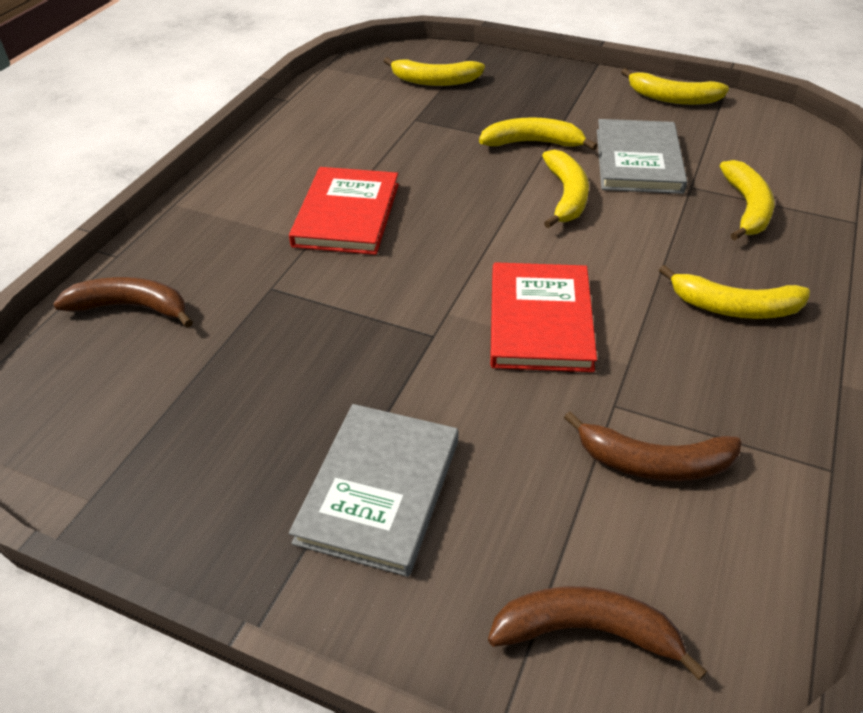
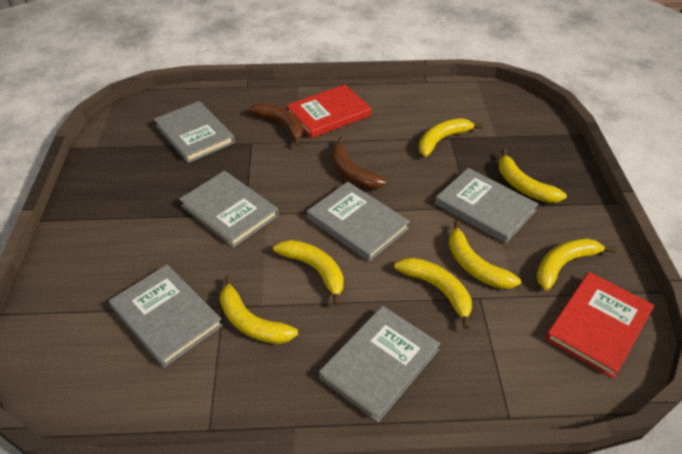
brown banana: [53,277,193,328] [488,586,707,680] [564,411,741,481] = 3 -> [249,103,303,146] [331,136,386,189] = 2
grey book: [289,404,458,577] [597,119,687,194] = 2 -> [109,264,223,368] [154,101,235,163] [179,171,279,248] [307,182,410,261] [319,306,440,423] [435,168,538,244] = 6
yellow banana: [384,57,485,86] [479,117,598,150] [542,150,589,228] [621,68,729,105] [659,265,810,319] [720,160,774,241] = 6 -> [220,275,298,344] [273,240,344,306] [394,257,472,329] [419,118,483,157] [449,220,521,289] [499,149,567,203] [536,238,616,290] = 7

